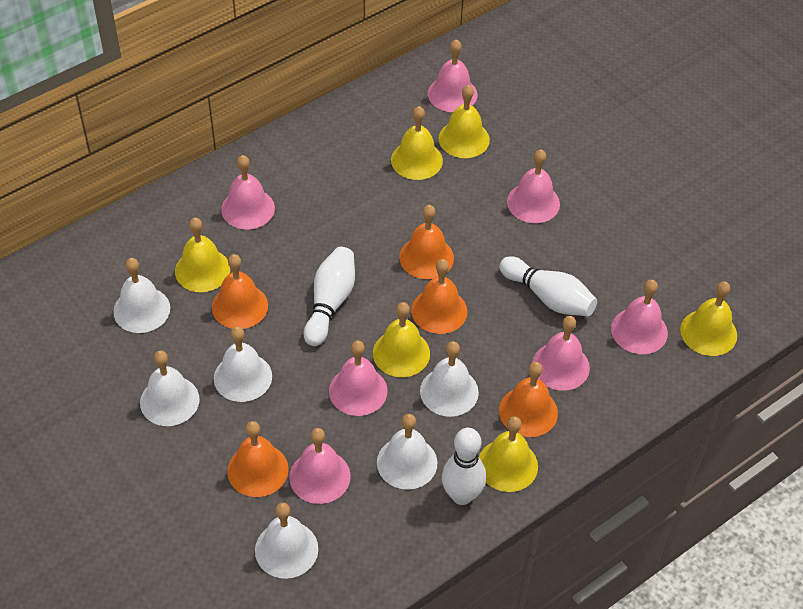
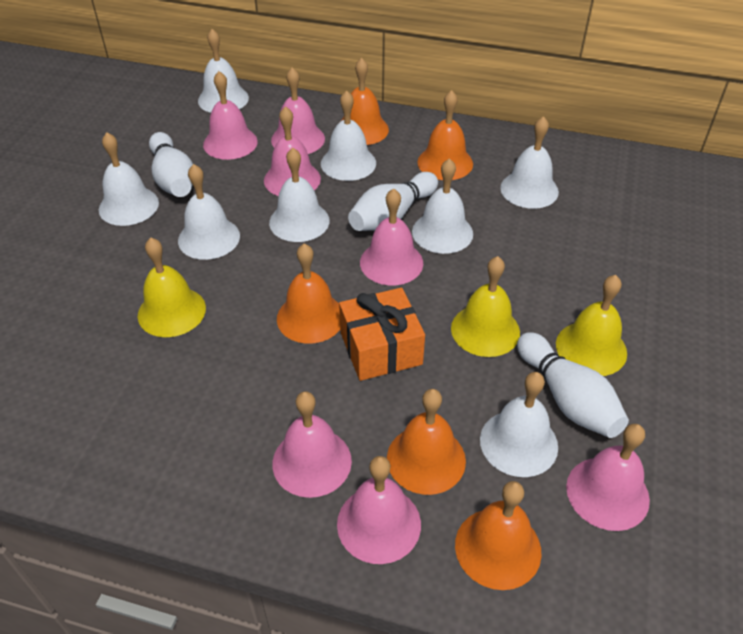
orange gift: none = 0 -> [339,288,425,381] = 1
white bell: [113,258,170,333] [140,351,200,426] [214,326,272,402] [255,502,318,579] [377,414,437,490] [420,341,479,417] = 6 -> [99,132,159,226] [178,164,240,260] [198,29,249,113] [269,148,329,242] [321,90,376,181] [412,158,473,254] [480,372,558,477] [500,116,559,209] = 8
yellow bell: [175,218,230,292] [373,302,430,377] [391,106,443,180] [438,85,490,158] [479,416,538,492] [680,281,737,356] = 6 -> [138,238,206,337] [451,256,520,357] [556,275,627,376] = 3

